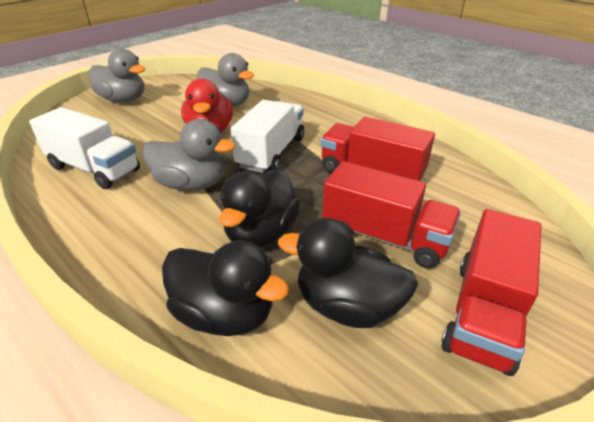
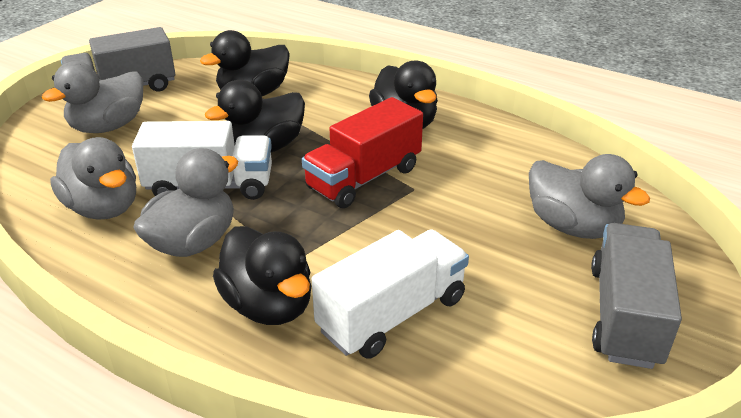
black duck: [162,241,289,336] [219,169,301,248] [278,218,418,328] = 3 -> [200,30,290,96] [205,80,305,152] [213,226,311,325] [369,60,438,129] = 4
grey duck: [90,49,145,103] [142,119,235,191] [197,53,254,107] = 3 -> [42,61,143,133] [50,137,136,220] [133,148,238,257] [529,154,650,239] = 4
grey truck: none = 0 -> [61,27,175,91] [591,223,682,369] = 2
red duck: [181,79,233,132] = 1 -> none = 0
red truck: [320,117,435,181] [322,161,461,269] [441,209,541,376] = 3 -> [302,97,423,208] = 1

